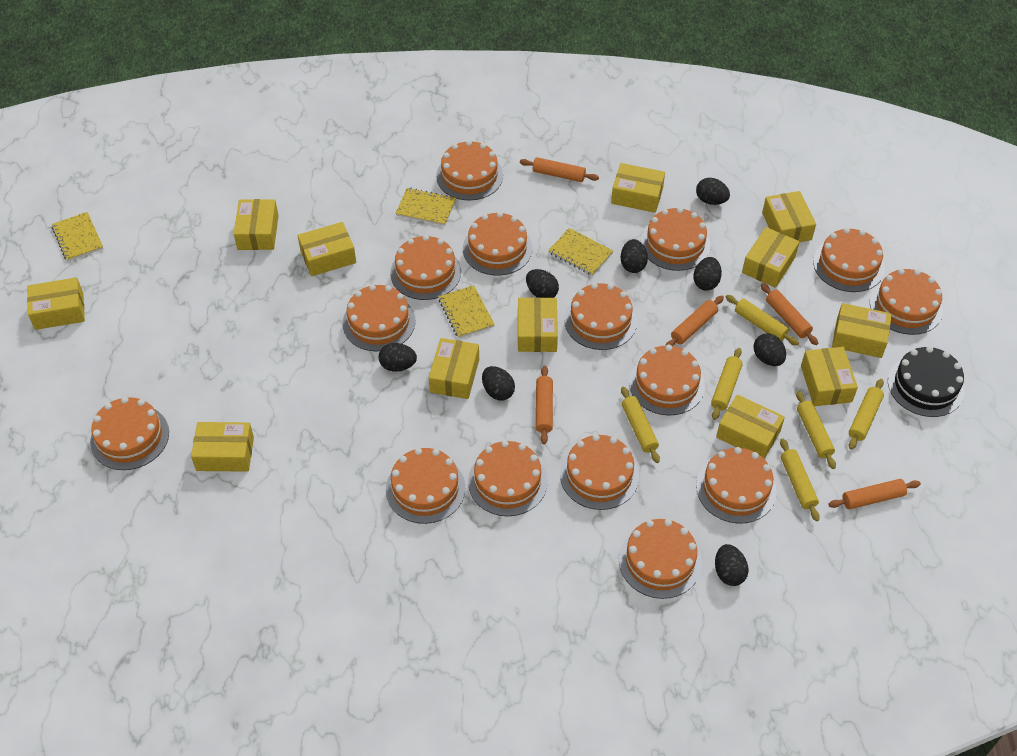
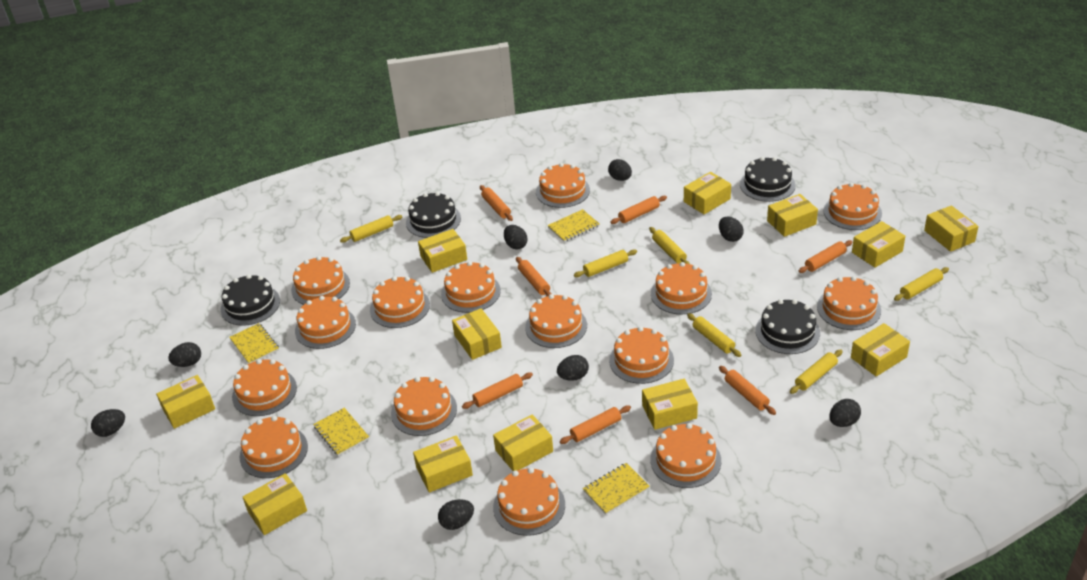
black cake: [888,346,965,417] = 1 -> [221,274,280,326] [406,192,461,238] [740,157,796,202] [756,299,820,354] = 4
orange rolling pin: [520,157,599,182] [536,366,553,444] [666,296,724,346] [761,283,818,345] [828,479,921,509] = 5 -> [462,372,533,409] [480,185,513,221] [516,257,552,296] [560,405,631,444] [611,196,667,224] [719,366,776,415] [799,240,852,273] = 7

